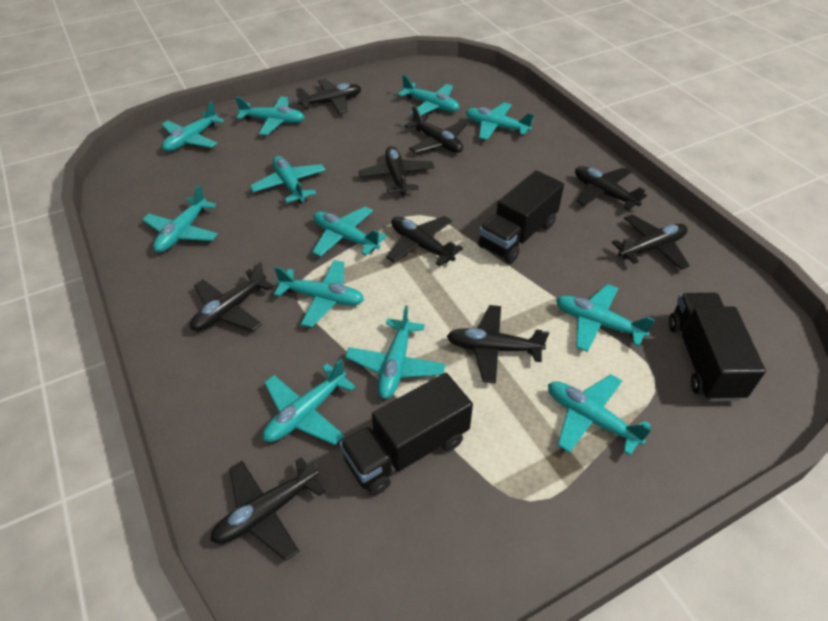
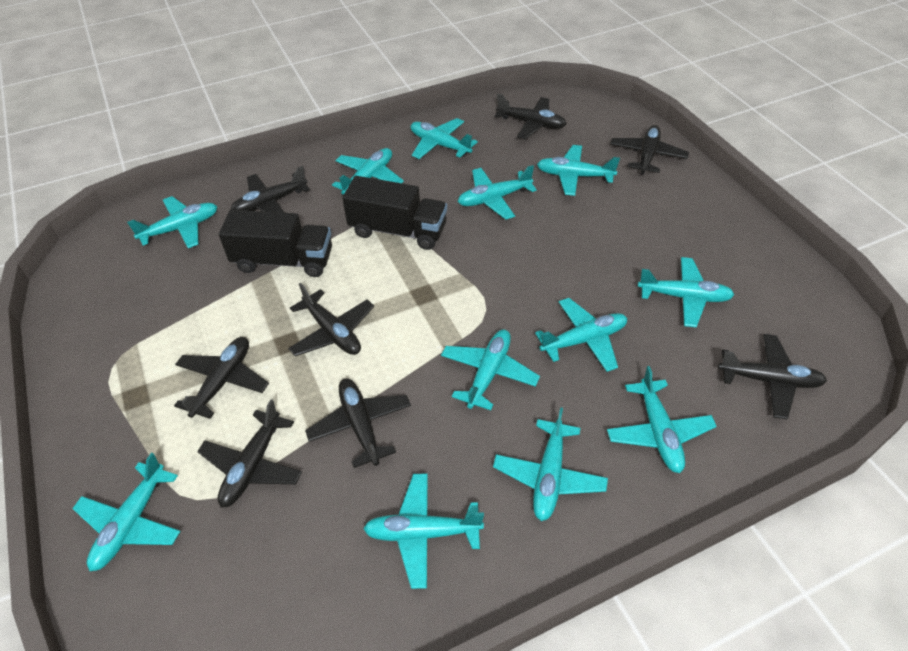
black plane: [190,261,274,331] [210,457,326,561] [296,79,361,114] [358,146,434,196] [386,216,463,266] [404,105,467,153] [447,305,549,383] [575,166,647,210] [612,214,690,270] = 9 -> [174,337,269,419] [197,399,302,508] [231,166,310,213] [288,283,374,356] [305,378,411,468] [494,94,567,140] [610,125,689,175] [718,334,827,419] = 8
black truck: [339,373,473,495] [478,170,564,263] [669,293,766,402] = 3 -> [219,210,332,277] [342,176,447,250] = 2

